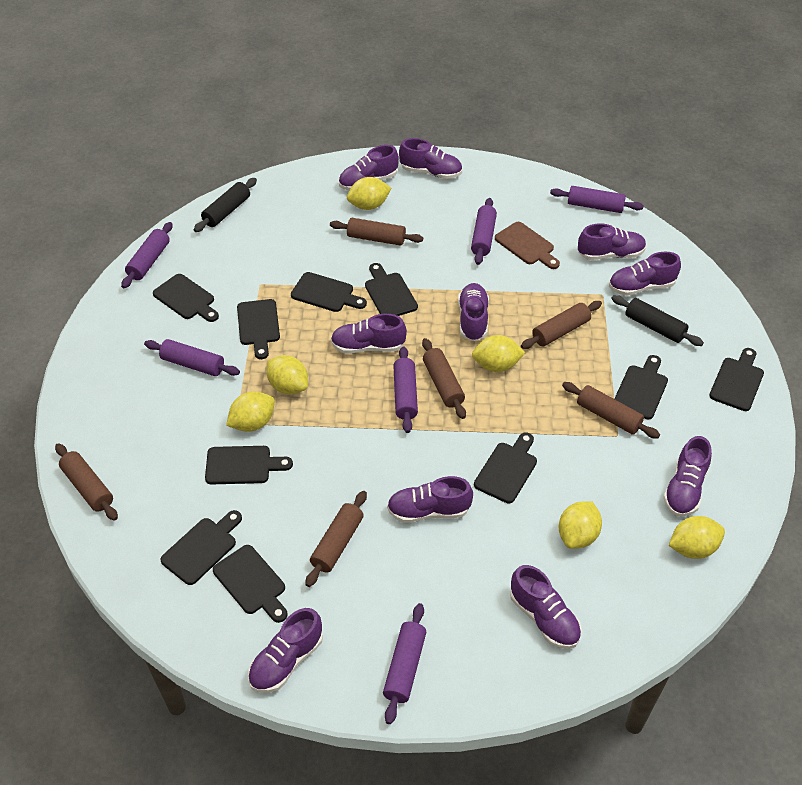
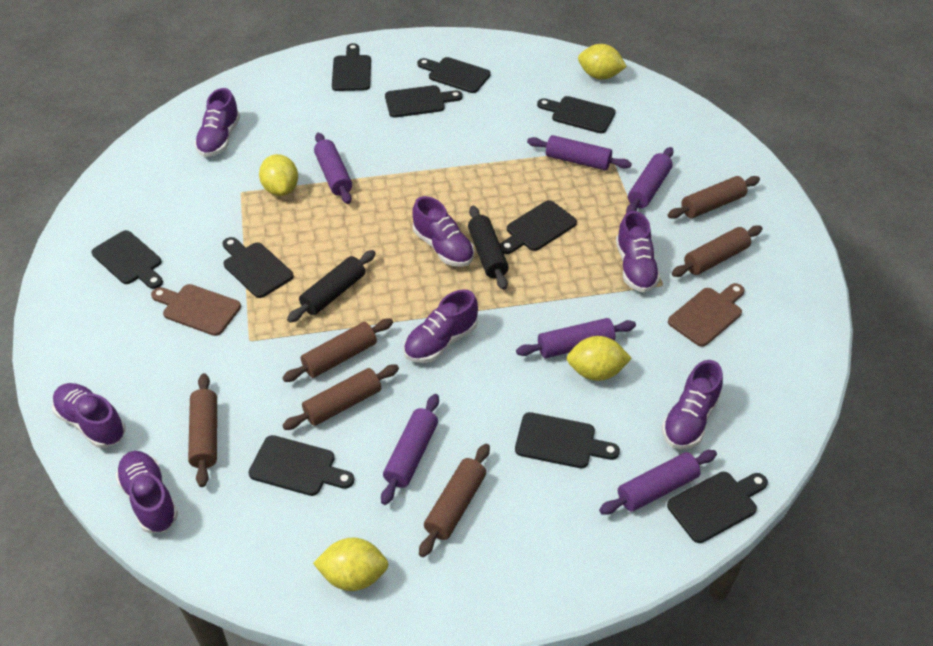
brown cutting board: [495,222,560,269] = 1 -> [151,284,241,336] [668,283,745,347] = 2
purple shoe: [248,608,323,693] [331,314,407,354] [339,145,399,190] [387,476,473,523] [399,138,462,179] [458,283,489,341] [510,565,581,649] [578,223,646,260] [609,252,681,296] [663,436,712,517] = 10 -> [52,383,126,448] [115,451,178,533] [195,88,240,157] [404,289,478,363] [412,196,474,267] [616,211,661,293] [662,360,723,449] = 7
yellow lemon: [226,391,275,432] [267,355,308,395] [347,177,391,210] [472,335,525,372] [559,501,602,549] [669,516,725,559] = 6 -> [259,154,298,196] [313,538,389,591] [567,336,632,381] [578,44,627,79] = 4

